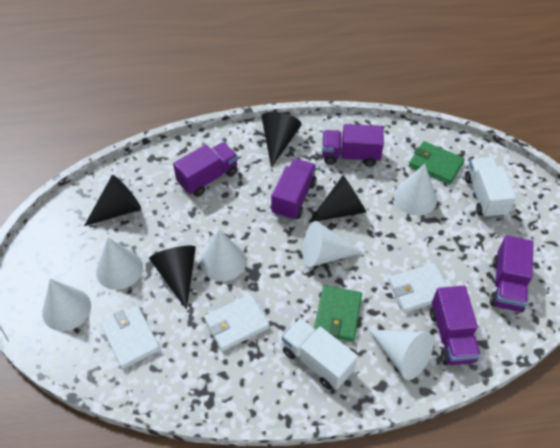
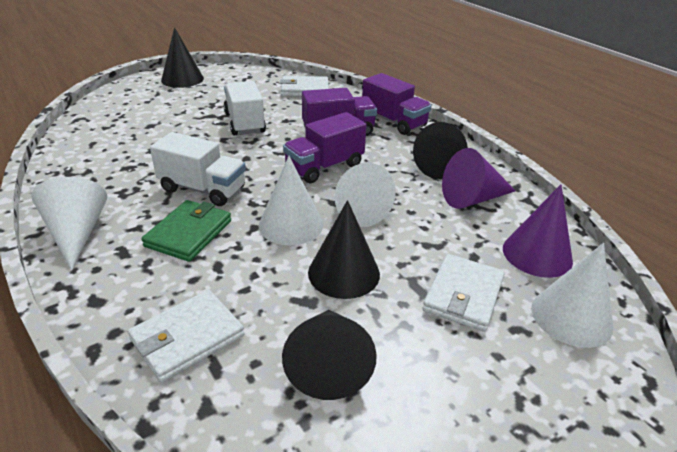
green wallet: [314,285,362,342] [409,141,465,185] = 2 -> [141,200,231,262] = 1
purple cone: none = 0 -> [442,148,516,209] [503,184,573,278] = 2
purple truck: [173,142,238,197] [271,158,317,220] [322,124,384,167] [430,286,481,365] [490,235,534,312] = 5 -> [283,112,367,183] [302,88,377,136] [362,73,432,135] = 3
white cone: [42,279,91,331] [96,238,143,290] [200,229,246,282] [303,221,363,267] [369,330,434,380] [394,164,437,216] = 6 -> [31,177,107,270] [259,156,323,245] [335,163,396,227] [532,243,613,348] = 4

